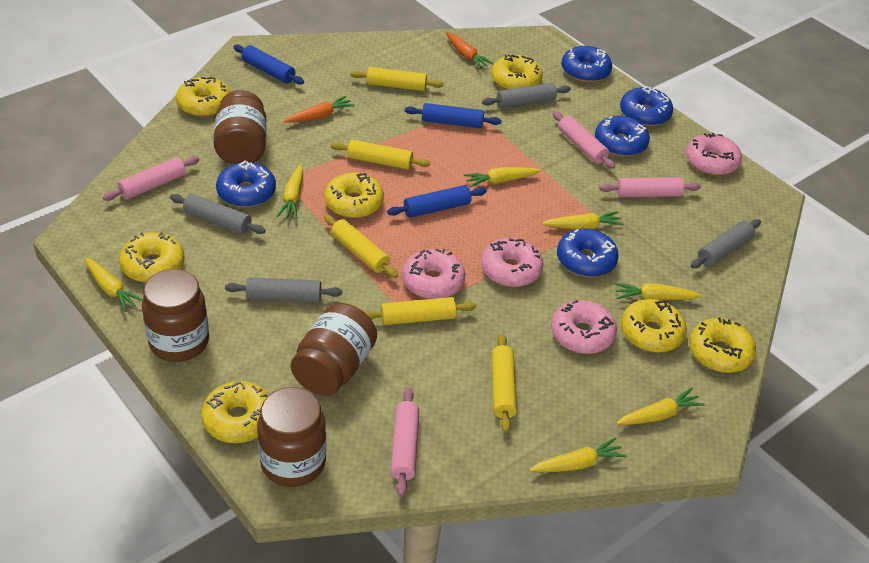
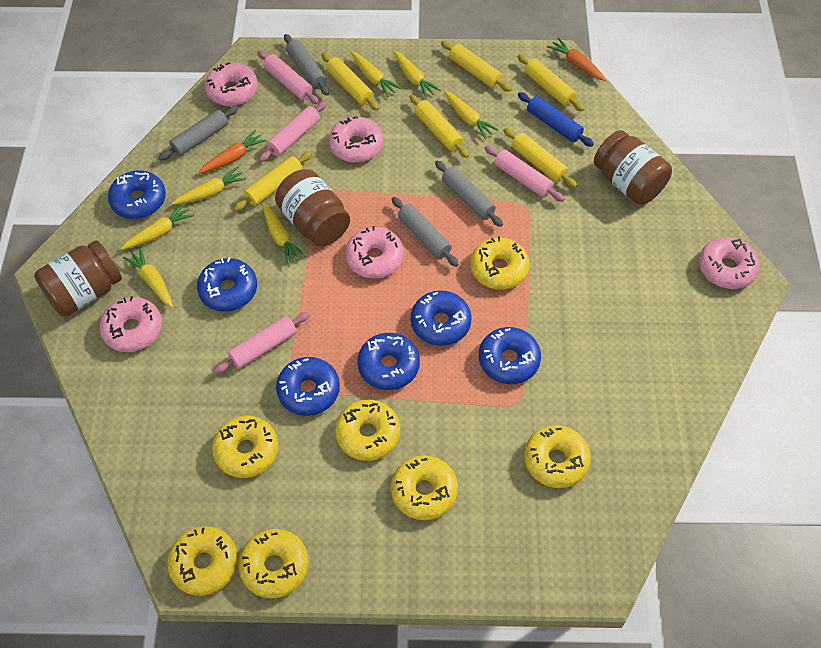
blue donut: [216,161,276,207] [557,229,619,277] [561,46,612,82] [595,116,650,157] [620,86,673,126] = 5 -> [108,170,166,219] [197,257,257,312] [276,357,340,416] [357,333,420,390] [411,291,472,346] [479,327,541,384] = 6
blue rolling pin: [233,44,304,85] [387,185,487,218] [405,103,502,128] = 3 -> [518,92,594,147] = 1
brown jar: [142,269,209,362] [214,90,267,164] [257,387,326,487] [291,303,377,396] = 4 -> [34,240,122,317] [275,169,350,247] [594,130,672,205] = 3
pink donut: [402,249,465,299] [481,238,543,287] [551,300,617,354] [686,133,742,175] = 4 -> [100,296,162,352] [205,62,258,106] [329,116,383,163] [345,226,404,279] [699,237,760,289] = 5
yellow rolling pin: [324,215,398,278] [331,140,430,170] [350,67,444,91] [365,297,476,325] [491,334,517,433] = 5 -> [234,152,312,211] [321,53,379,111] [410,95,469,158] [441,41,511,92] [503,128,577,188] [518,54,584,111] = 6

